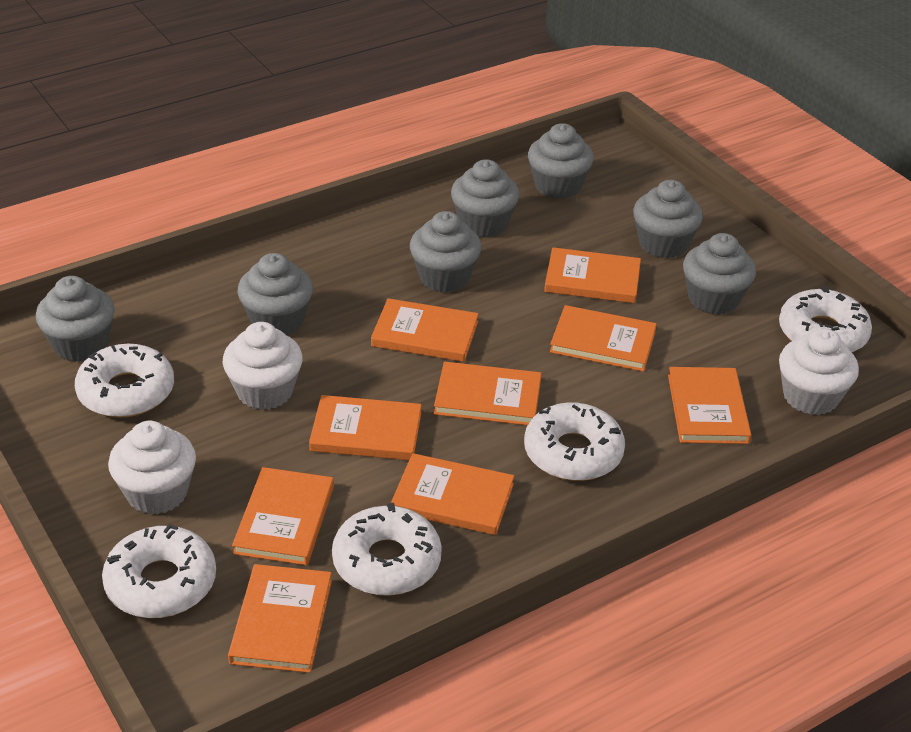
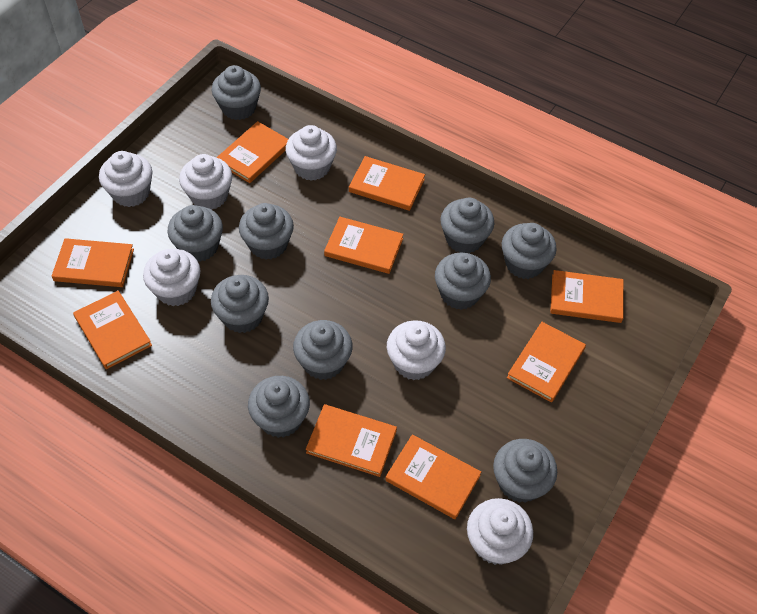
grey cupcake: [36,276,115,362] [237,253,313,336] [410,211,481,293] [451,159,519,238] [528,123,594,199] [633,180,703,258] [683,233,756,315] = 7 -> [168,205,223,262] [211,275,269,333] [212,65,261,120] [239,203,294,260] [248,376,310,438] [293,320,353,380] [435,253,491,310] [440,198,494,253] [493,439,557,503] [502,223,557,279] = 10
white cupcake: [108,421,196,515] [223,322,303,410] [779,328,859,415] = 3 -> [99,151,152,207] [143,249,201,306] [179,154,232,210] [286,125,337,181] [387,320,446,380] [467,498,533,565] = 6
white donut: [75,344,174,418] [102,524,216,618] [332,503,442,596] [524,403,625,481] [779,286,872,352] = 5 -> none = 0

